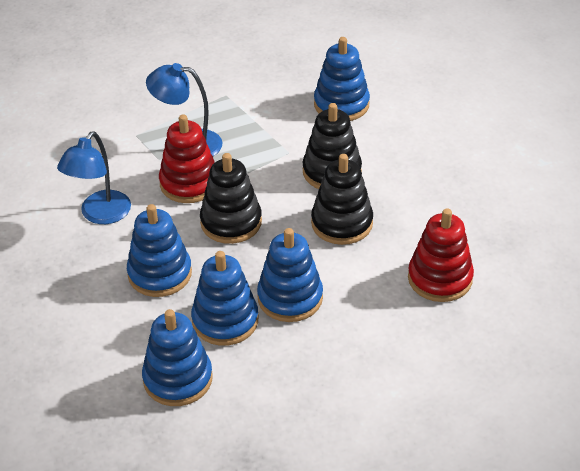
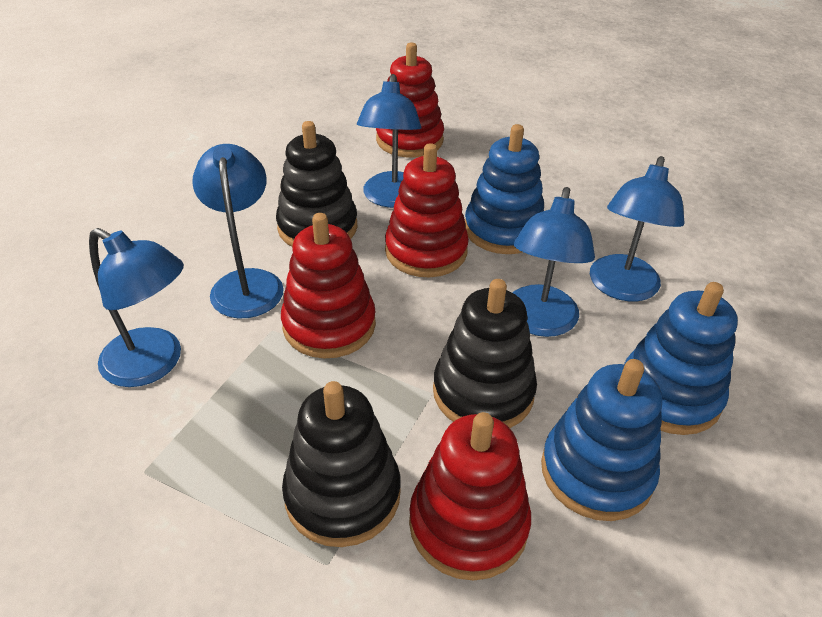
blue lamp: [57,131,131,224] [146,63,222,156] = 2 -> [89,228,184,387] [192,144,284,318] [357,74,421,208] [512,187,595,337] [590,156,685,301] = 5
blue stacking toy: [127,204,192,297] [142,309,213,406] [191,251,258,346] [257,228,323,322] [314,37,370,121] = 5 -> [465,124,544,254] [541,359,662,521] [624,282,738,435] = 3
red stacking toy: [159,114,215,203] [408,209,474,302] = 2 -> [281,213,376,359] [376,43,444,158] [385,143,469,277] [409,412,531,581] = 4

